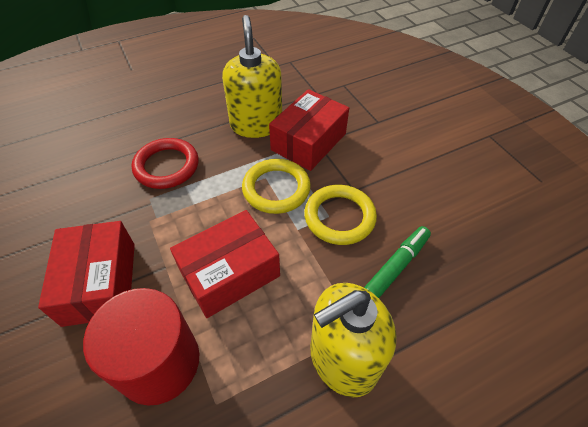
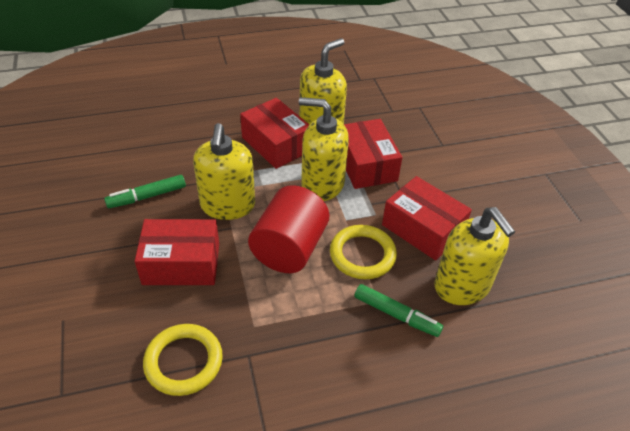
green marker: [364,226,431,298] = 1 -> [104,175,186,208] [354,284,443,337] = 2
red box: [38,221,135,327] [170,210,280,318] [269,89,349,171] = 3 -> [135,219,219,285] [240,98,309,169] [344,119,402,189] [382,176,472,261] = 4
red ring: [132,138,199,189] = 1 -> none = 0
yellow soap dispenser: [222,15,282,138] [310,283,396,397] = 2 -> [193,123,255,220] [299,38,347,125] [299,97,349,201] [434,207,515,305] = 4

